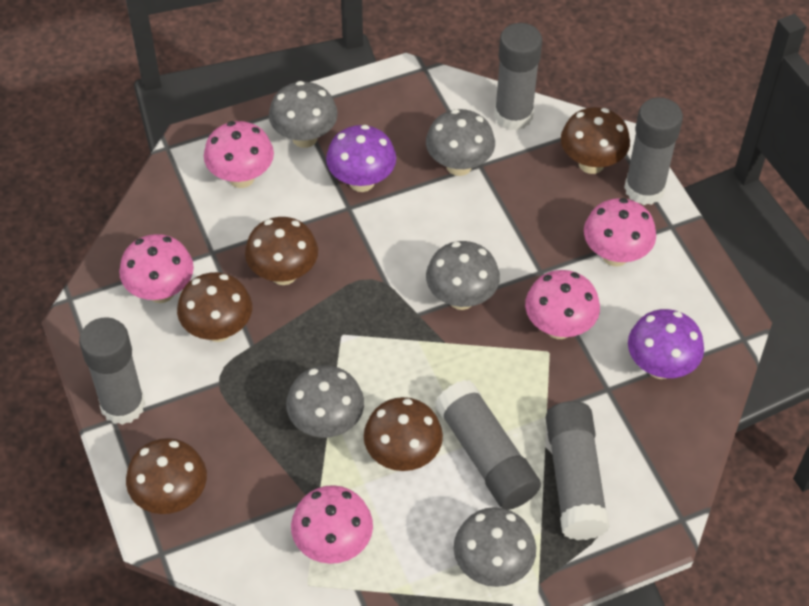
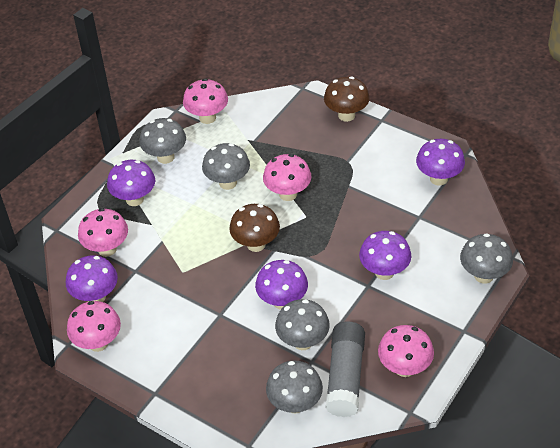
brown mushroom: [126,438,207,514] [177,272,252,342] [245,217,318,285] [364,397,443,471] [561,107,630,174] = 5 -> [229,204,280,252] [324,76,370,122] = 2
grey glue stick: [79,317,145,425] [435,380,541,510] [494,23,542,131] [546,401,610,540] [624,97,683,205] = 5 -> [325,321,365,417] = 1
purple mushroom: [326,125,396,192] [628,309,704,379] = 2 -> [66,255,118,302] [107,160,155,206] [255,260,308,310] [359,231,411,280] [416,139,465,186] = 5

